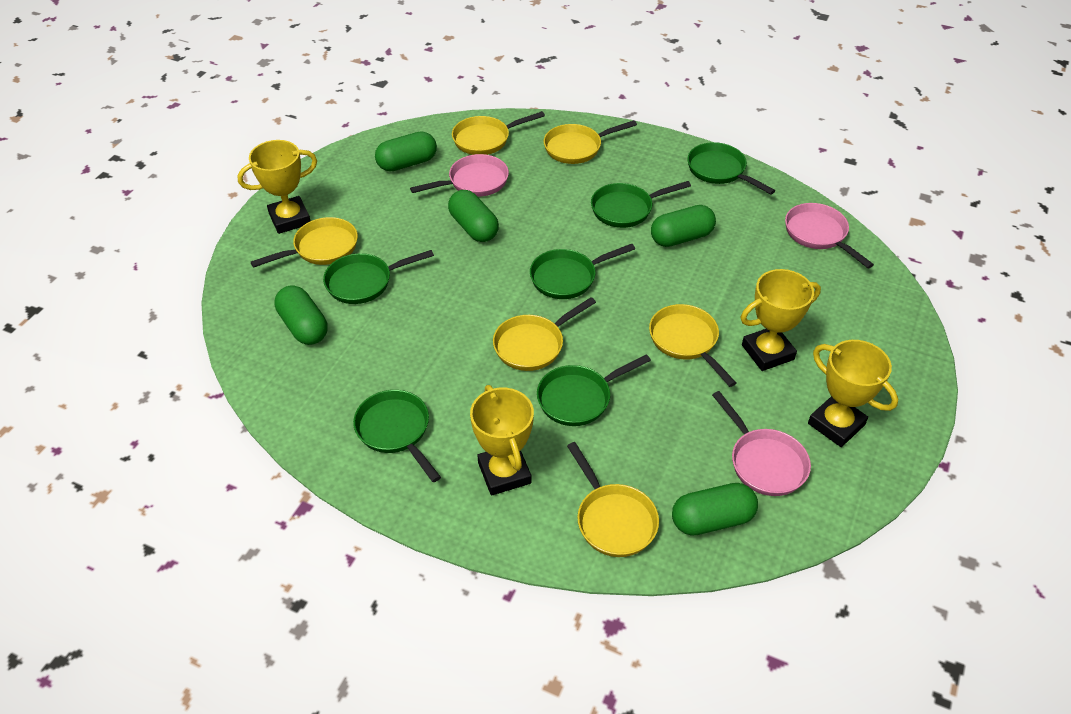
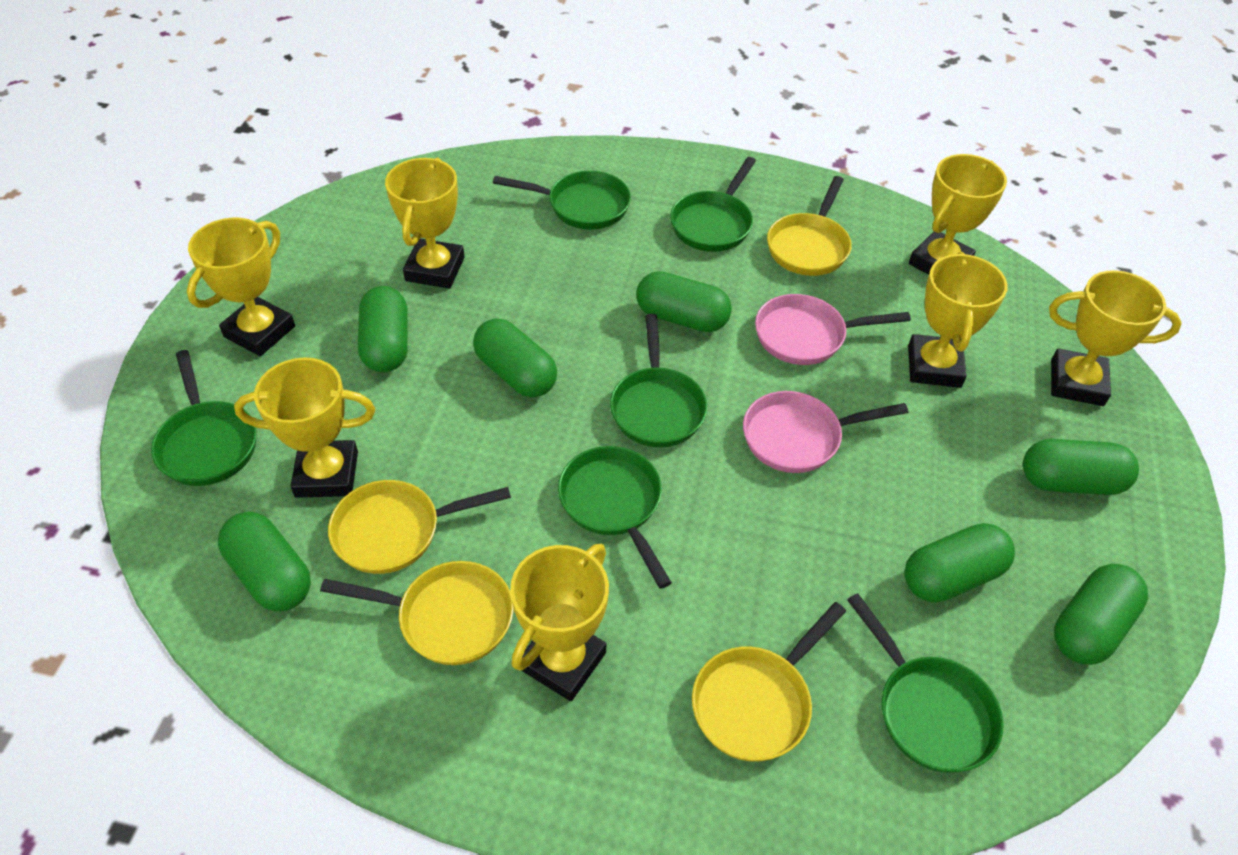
green capsule: [274,285,328,345] [375,131,437,172] [448,190,499,242] [651,205,716,247] [672,483,758,536] = 5 -> [218,512,311,612] [358,286,408,372] [473,319,557,398] [636,271,732,332] [904,523,1015,602] [1023,439,1139,495] [1054,564,1148,665] = 7
pink pan: [410,154,509,197] [712,391,811,496] [785,203,874,268] = 3 -> [743,391,908,473] [755,294,911,365] = 2
yellow pan: [251,217,358,268] [452,111,545,155] [493,297,596,371] [544,120,637,164] [567,442,659,557] [649,304,736,387] = 6 -> [320,561,513,665] [328,480,511,574] [692,602,846,762] [767,176,852,276] = 4
yellow trophy: [237,140,317,234] [470,385,534,496] [741,269,821,371] [808,340,898,447] = 4 -> [187,218,295,356] [234,357,375,498] [385,158,465,288] [510,544,609,701] [908,252,1008,388] [909,154,1007,275] [1049,270,1182,406] = 7

